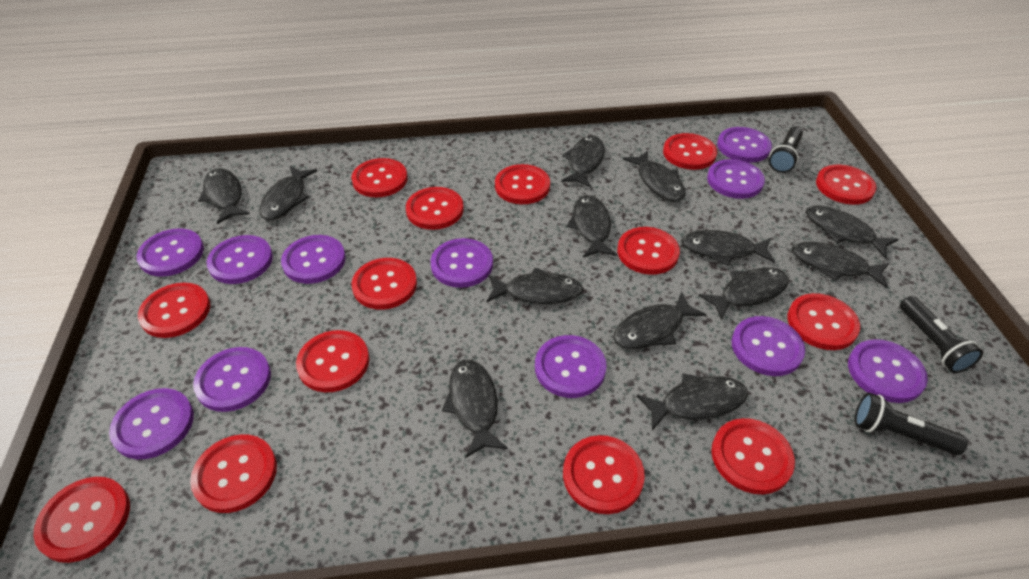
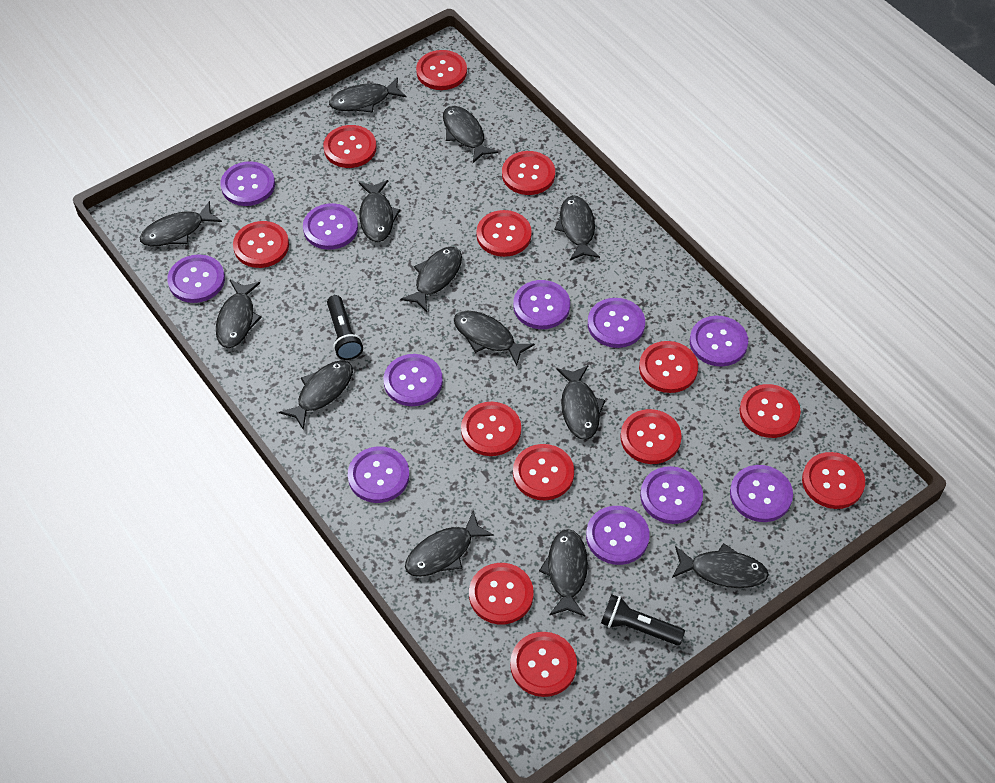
black flashlight: [769,127,803,173] [855,393,968,455] [900,296,983,373] = 3 -> [327,295,363,360] [601,594,685,646] = 2
red button: [33,477,130,563] [138,283,210,338] [190,434,277,513] [296,330,369,392] [351,158,407,197] [352,258,417,310] [406,187,464,230] [495,164,550,204] [563,435,645,514] [617,227,680,275] [663,133,717,170] [711,418,795,494] [787,293,860,350] [816,164,877,205] = 14 -> [233,221,289,268] [323,125,377,168] [416,50,467,90] [461,402,521,456] [469,563,534,624] [476,210,532,257] [502,151,555,195] [510,632,577,697] [513,444,574,500] [620,409,682,464] [639,341,698,393] [739,384,801,438] [802,452,865,509] = 13

